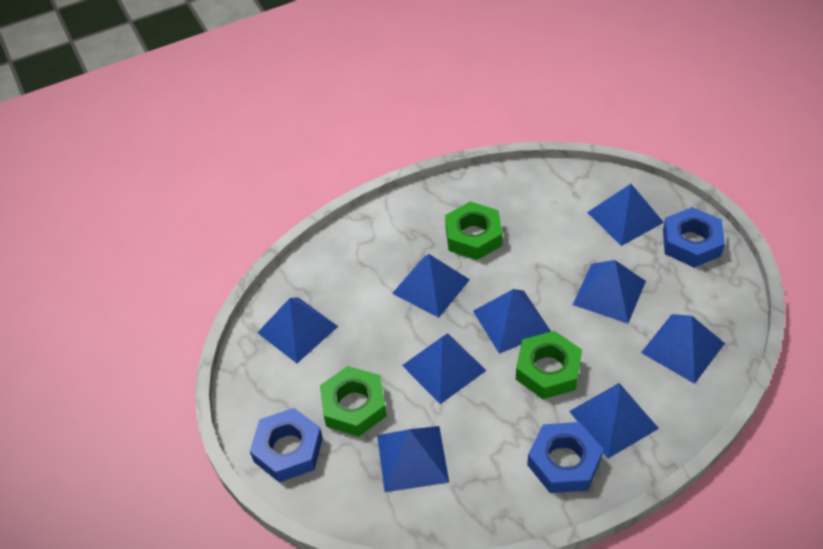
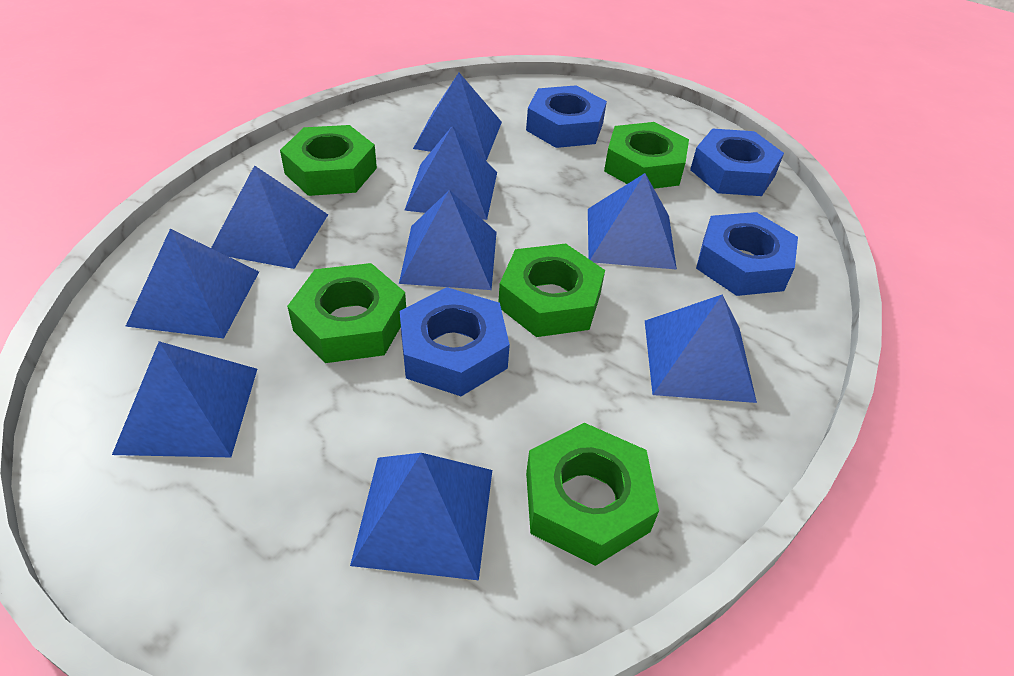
blue nut: [250,408,323,482] [527,422,603,493] [663,207,725,267] = 3 -> [400,287,510,396] [526,85,607,148] [690,128,784,196] [696,212,798,296] = 4
green nut: [320,366,387,437] [445,202,503,260] [516,331,582,399] = 3 -> [280,125,377,196] [287,263,406,363] [499,244,605,337] [526,423,659,566] [604,122,689,189] = 5

